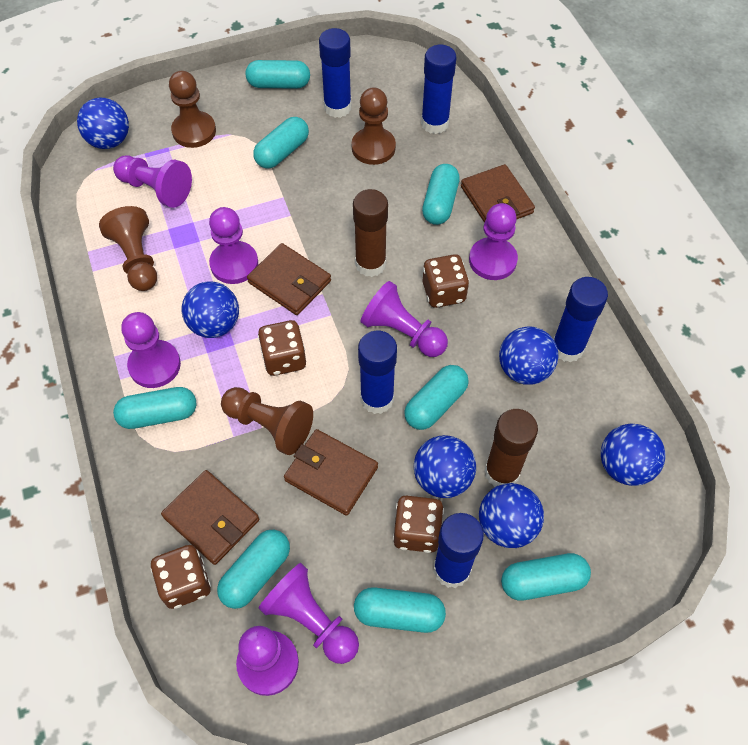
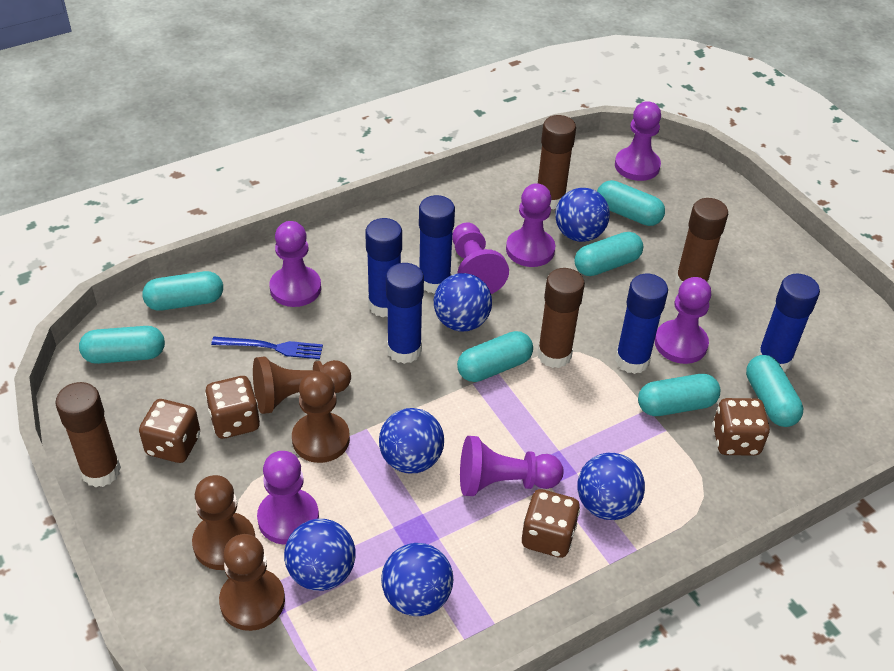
blue fork: none = 0 -> [211,337,323,359] = 1
brown glue stick: [353,189,388,277] [484,409,538,487] = 2 -> [55,382,121,487] [537,268,585,368] [538,115,576,209] [675,198,728,288] = 4
brown wallet: [161,470,259,565] [247,243,331,315] [284,429,378,516] [461,164,535,223] = 4 -> none = 0
turquoise capsule: [113,387,196,429] [217,530,290,609] [246,60,310,89] [253,117,309,169] [354,587,446,633] [404,365,469,430] [422,164,460,225] [501,553,591,601] = 8 -> [79,326,165,364] [142,271,223,311] [457,331,533,382] [574,232,643,276] [597,180,665,226] [638,374,720,416] [746,355,803,427] = 7

